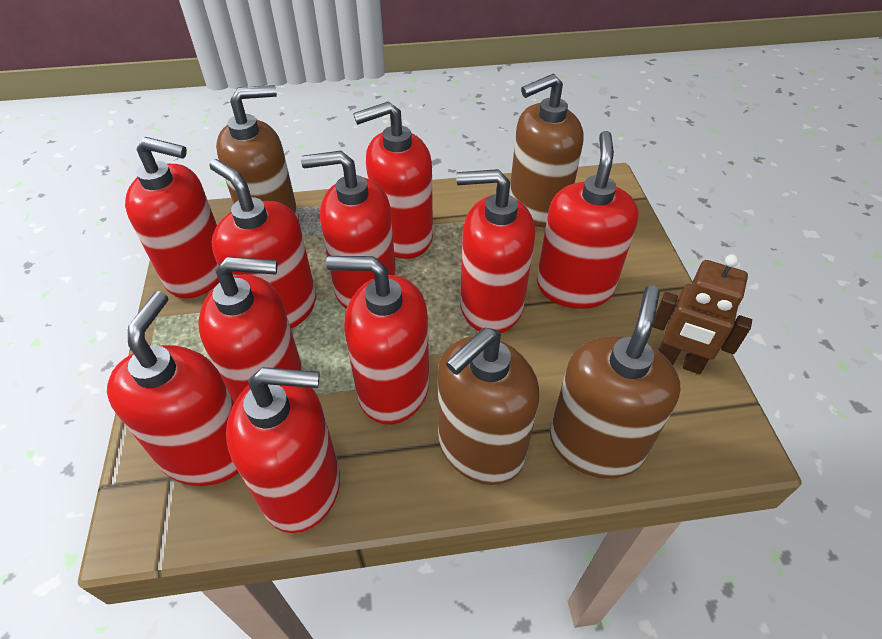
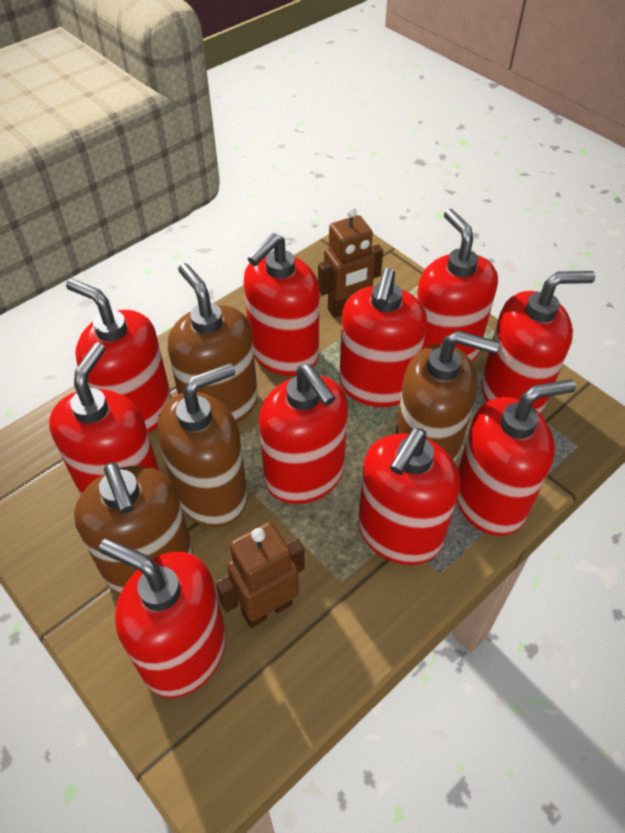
brown robot: [653,254,752,374] = 1 -> [215,522,305,628] [318,207,383,318] = 2

